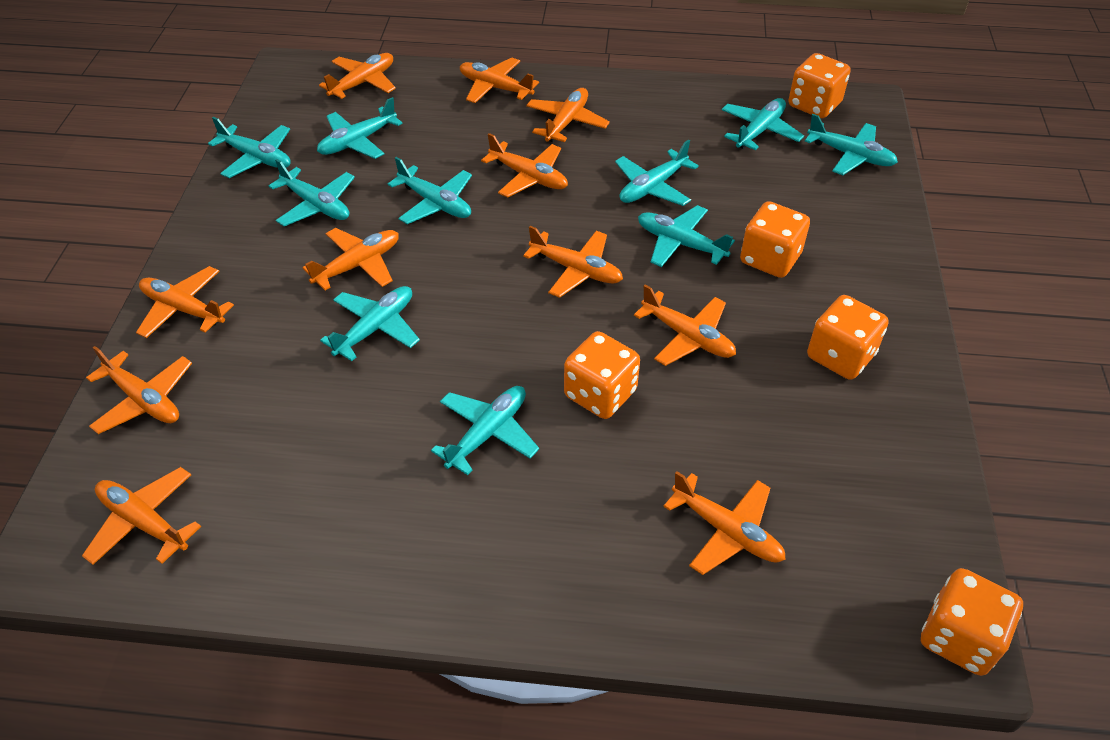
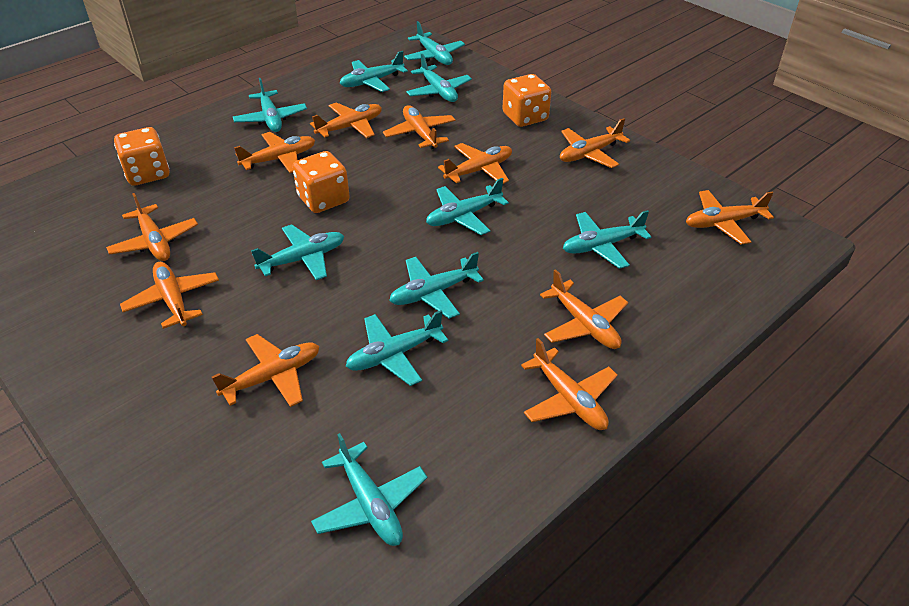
orange dice: [564,331,640,419] [740,201,810,278] [789,53,851,118] [807,295,889,380] [921,568,1023,676] = 5 -> [114,127,169,185] [292,151,350,213] [503,74,551,127] = 3

